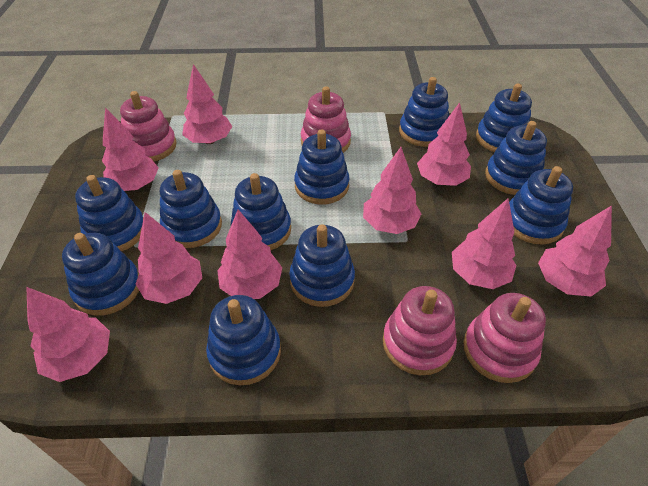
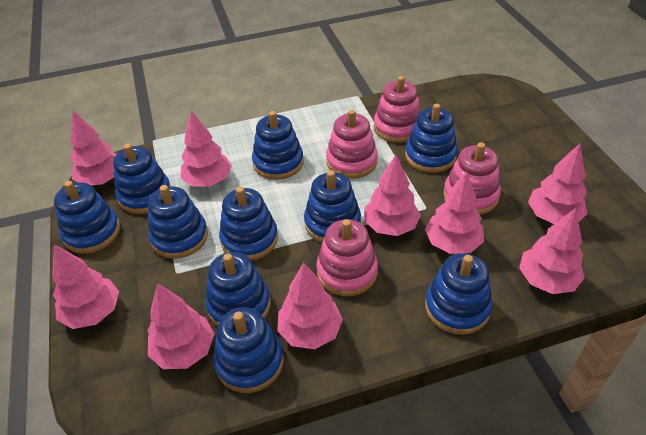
blue stacking toy: [62,233,139,316] [75,175,143,252] [160,170,222,248] [206,295,281,385] [231,173,291,250] [289,224,355,307] [294,129,350,205] [399,77,449,147] [476,84,532,152] [485,121,547,195] [509,166,573,245] = 11 -> [54,181,120,254] [113,144,171,214] [148,185,208,259] [205,252,271,326] [213,307,284,393] [219,187,278,260] [252,111,304,180] [304,170,361,243] [405,103,458,173] [425,253,493,335] = 10

